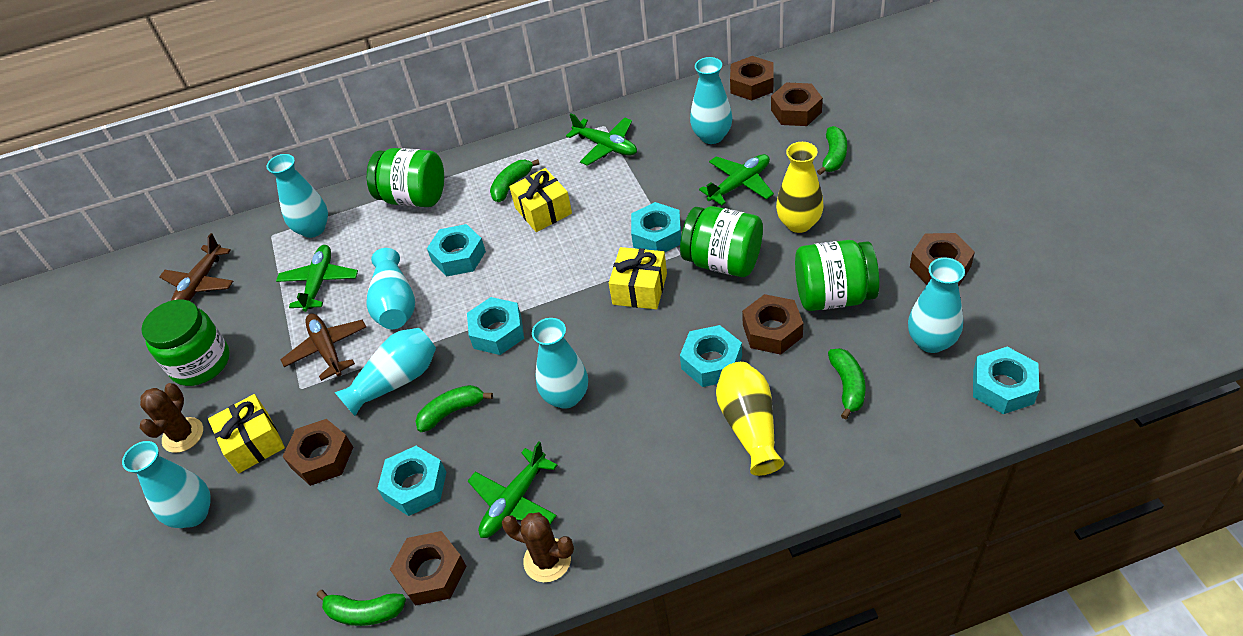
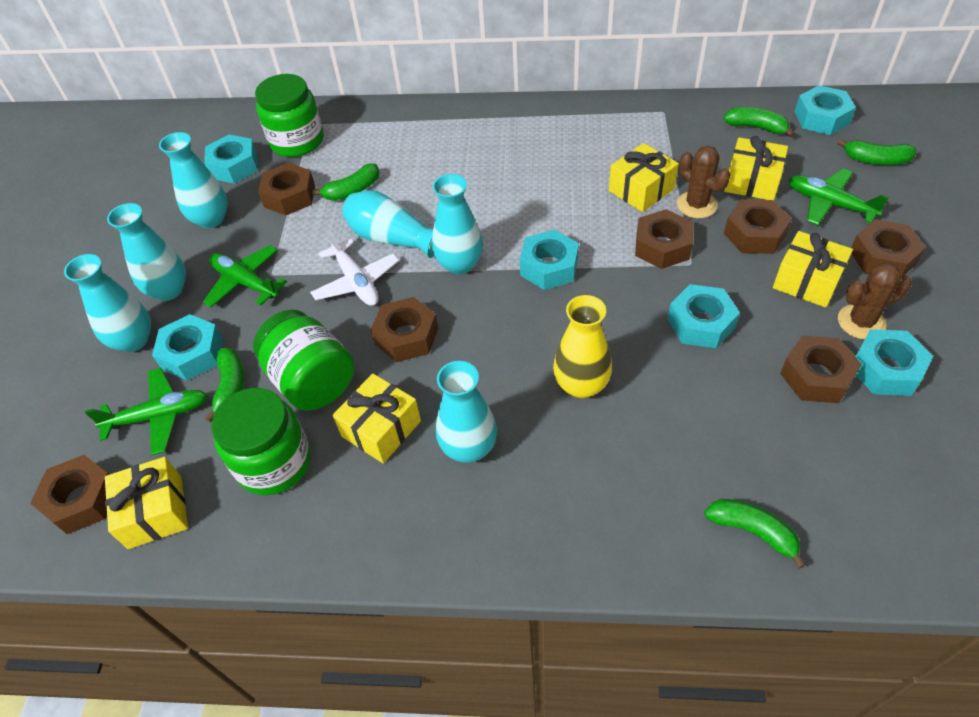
brown nut: [282,419,353,486] [390,531,466,606] [730,56,774,101] [742,294,803,355] [771,83,823,126] [910,233,975,286] = 6 -> [30,455,109,534] [258,163,315,216] [371,297,438,362] [635,209,693,269] [724,199,792,254] [780,336,862,403] [851,219,926,276] = 7
brown plane: [159,233,233,301] [280,314,366,381] = 2 -> none = 0
green jar: [141,299,230,386] [367,148,444,207] [680,206,763,277] [795,240,880,311] = 4 -> [211,388,311,495] [253,310,355,411] [255,74,324,157] = 3
green plane: [276,245,358,312] [468,441,557,538] [566,113,637,166] [699,154,774,205] = 4 -> [85,368,207,456] [203,245,287,308] [789,169,889,225] = 3
turquoise vase: [122,441,211,528] [266,154,328,238] [334,328,436,416] [366,248,415,329] [532,318,588,409] [690,57,732,144] [908,258,965,353] = 7 -> [64,254,151,352] [107,203,186,301] [159,132,228,228] [342,190,434,258] [432,174,483,274] [436,361,497,463] = 6
white plane: none = 0 -> [310,230,399,306] = 1
yellow gift: [208,394,285,473] [509,168,572,232] [609,247,667,309] = 3 -> [105,457,188,549] [333,373,421,464] [609,143,679,212] [724,136,788,201] [773,231,853,308] = 5
yellow vase: [716,362,784,476] [776,142,824,233] = 2 -> [553,295,612,398] = 1

